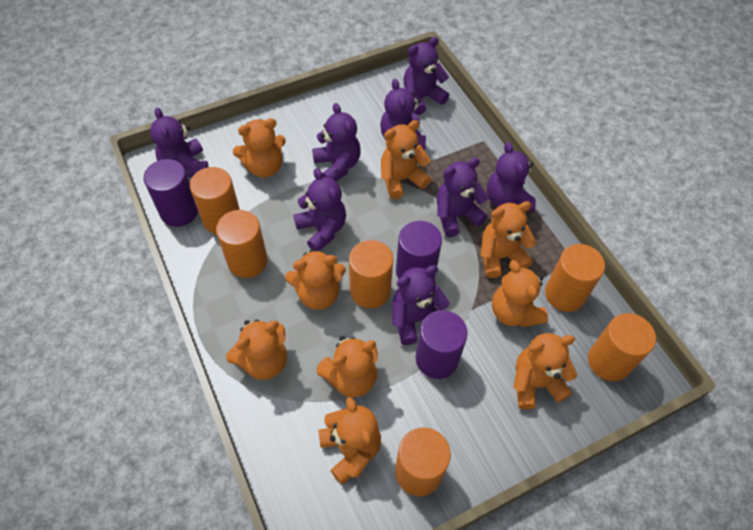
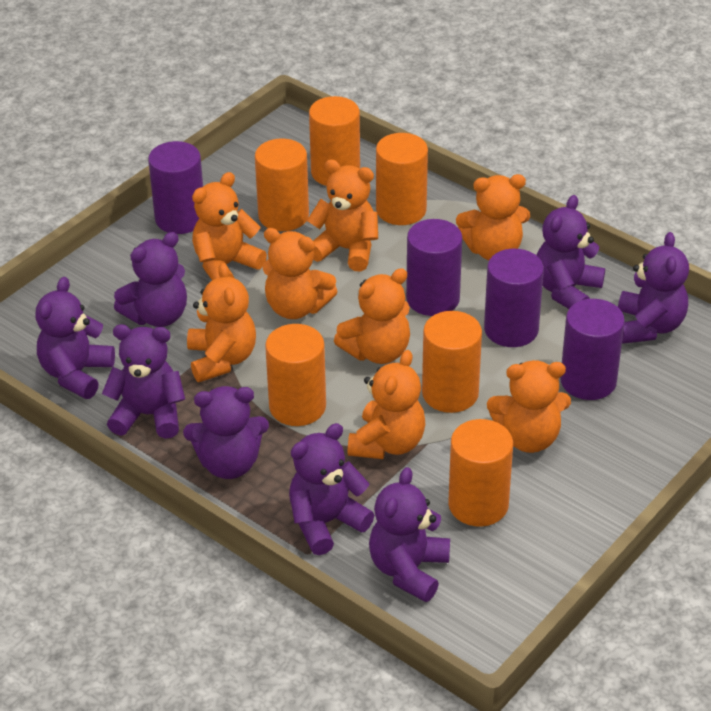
orange teddy bear: [226,319,287,380] [233,118,286,178] [285,248,346,310] [317,336,378,397] [318,397,381,485] [381,120,431,199] [480,201,536,278] [492,260,548,327] [514,333,577,410] = 9 -> [187,263,256,382] [192,172,267,280] [263,228,338,319] [307,159,378,271] [334,268,410,364] [348,350,425,459] [456,174,530,260] [487,360,571,453] = 8
purple cylinder: [144,159,198,227] [396,221,442,279] [416,310,468,379] = 3 -> [148,141,203,234] [406,219,462,316] [484,249,544,347] [560,299,625,400] = 4

